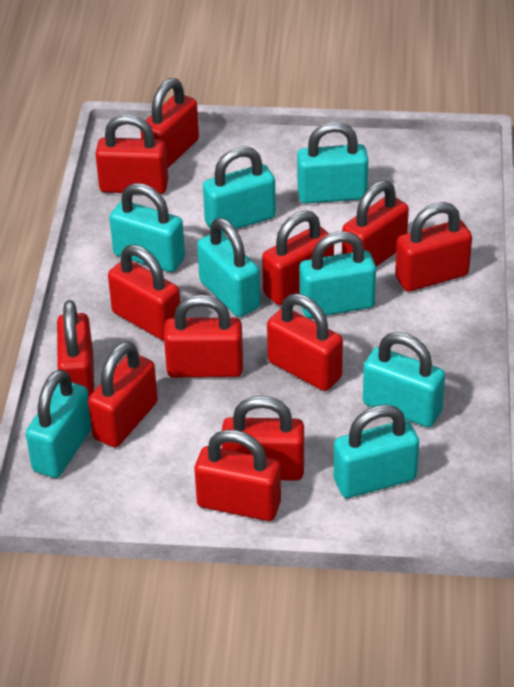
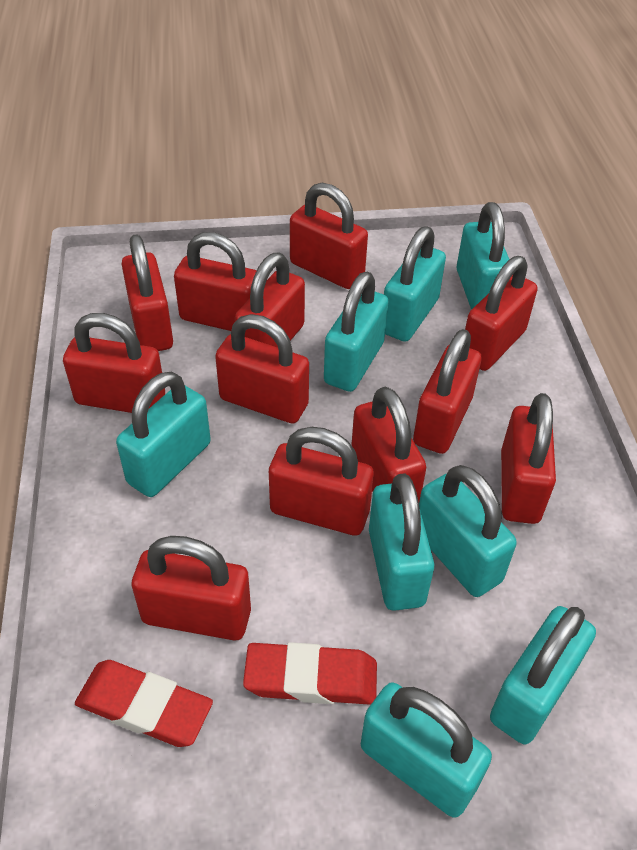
red eraser: none = 0 -> [75,660,213,747] [243,642,377,705] = 2

